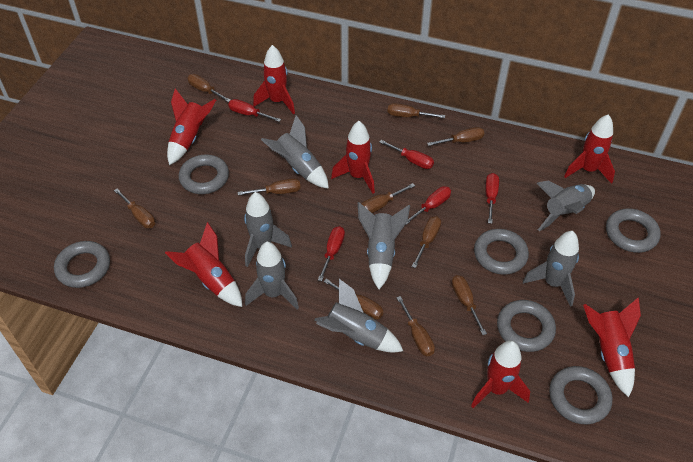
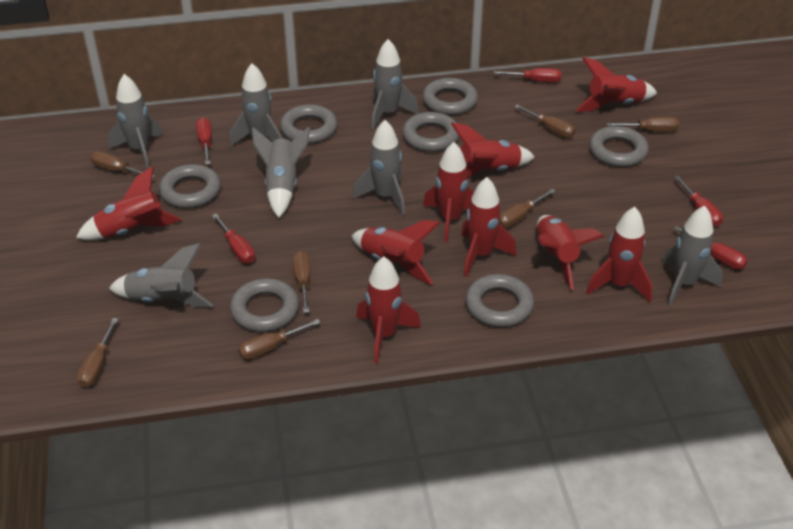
brown screwdriver: [114,188,155,228] [187,74,230,102] [237,179,301,195] [323,279,384,320] [361,183,415,213] [388,103,445,118] [396,296,435,356] [412,216,441,268] [427,127,484,146] [452,275,487,335] = 10 -> [77,318,118,388] [90,151,155,179] [238,319,321,360] [293,251,310,313] [500,189,556,228] [514,105,576,138] [607,117,679,132] = 7
grey ring: [54,241,110,288] [179,155,229,194] [474,229,529,275] [497,300,556,352] [549,366,612,424] [606,208,660,253] = 6 -> [159,164,221,208] [230,279,299,332] [280,104,337,144] [402,112,459,152] [422,78,478,115] [465,274,534,327] [589,126,649,167] = 7
red rocket: [165,222,242,307] [167,89,216,165] [253,45,295,115] [331,121,375,194] [471,341,530,408] [564,114,615,184] [583,297,641,397] = 7 -> [76,166,181,240] [352,220,440,285] [356,256,421,364] [423,142,474,242] [451,122,535,177] [461,177,516,277] [537,215,604,290] [576,57,657,112] [586,207,652,302] = 9

